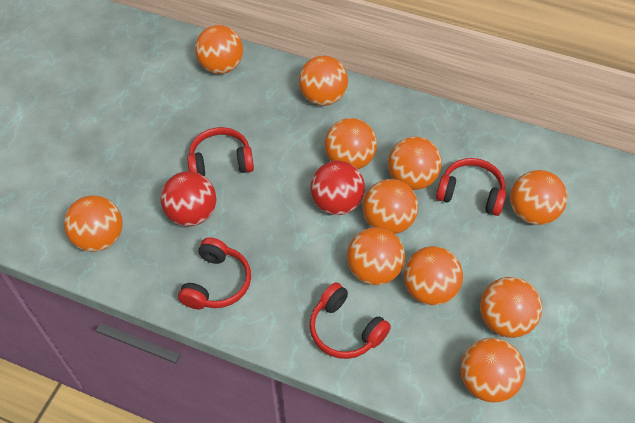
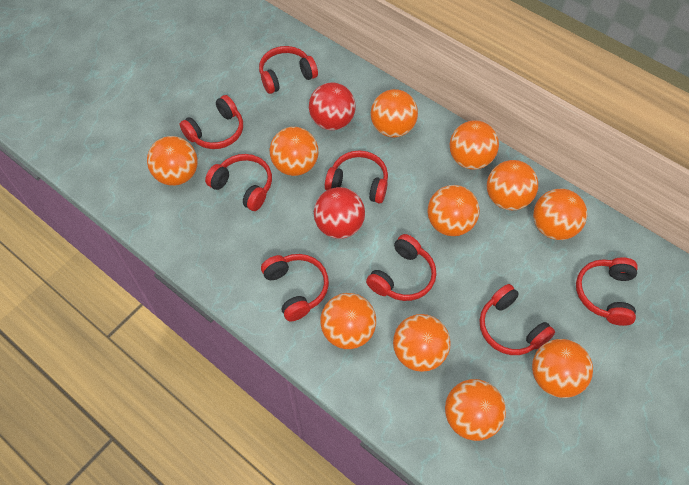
red headphones: [178,237,251,309] [187,127,254,176] [309,283,391,359] [436,158,506,216] = 4 -> [179,95,243,149] [205,154,272,211] [259,46,318,94] [261,254,329,322] [325,150,388,204] [366,234,436,301] [480,284,555,355] [576,257,638,326] = 8

